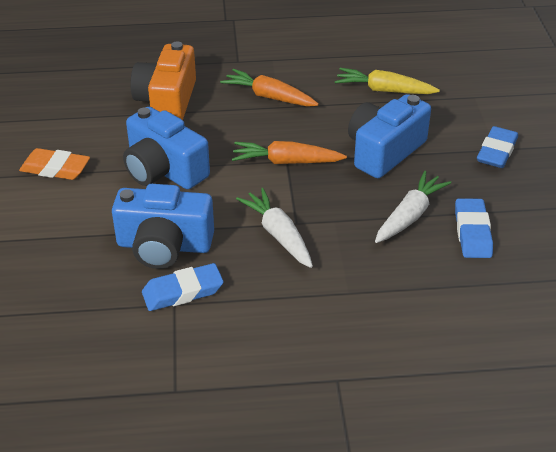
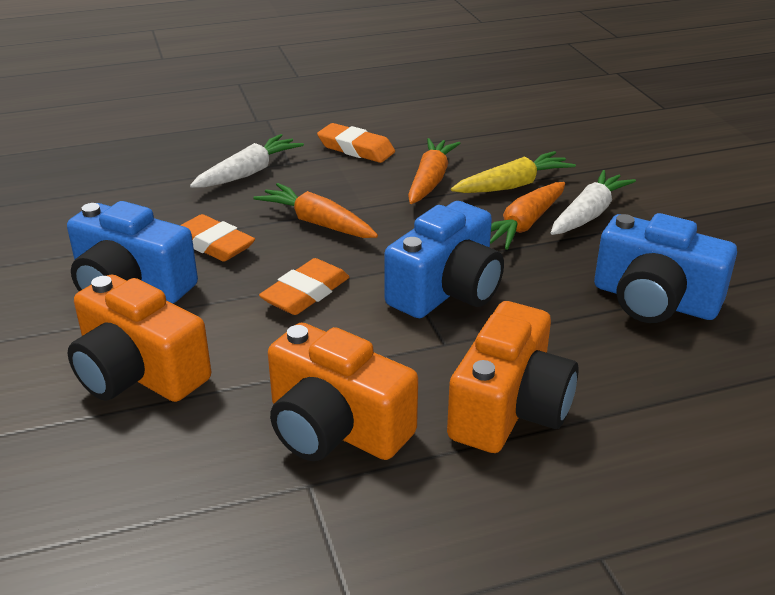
blue eraser: [142,263,223,311] [455,198,493,258] [477,126,518,168] = 3 -> none = 0
orange camera: [131,42,196,120] = 1 -> [68,275,211,402] [268,323,418,461] [447,301,579,453] = 3
orange carrot: [220,69,319,107] [232,141,347,164] = 2 -> [253,183,378,238] [408,138,460,204] [490,182,565,250] = 3
orange eraser: [19,148,90,180] = 1 -> [180,214,255,262] [259,258,349,315] [317,123,395,163] = 3

